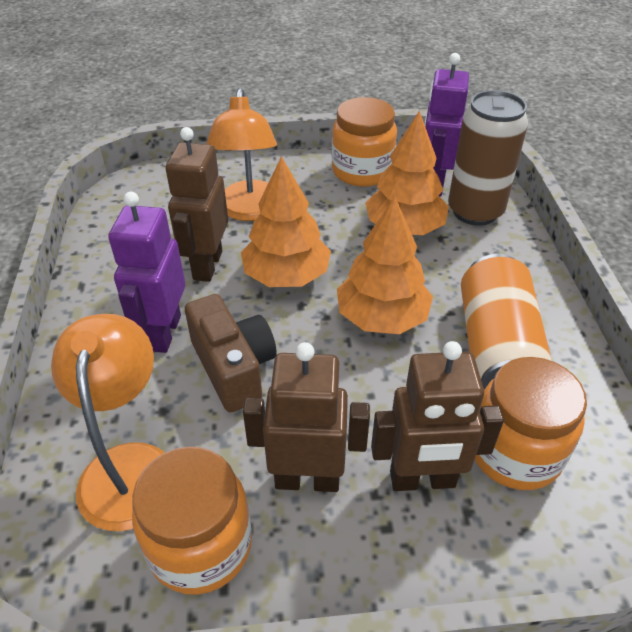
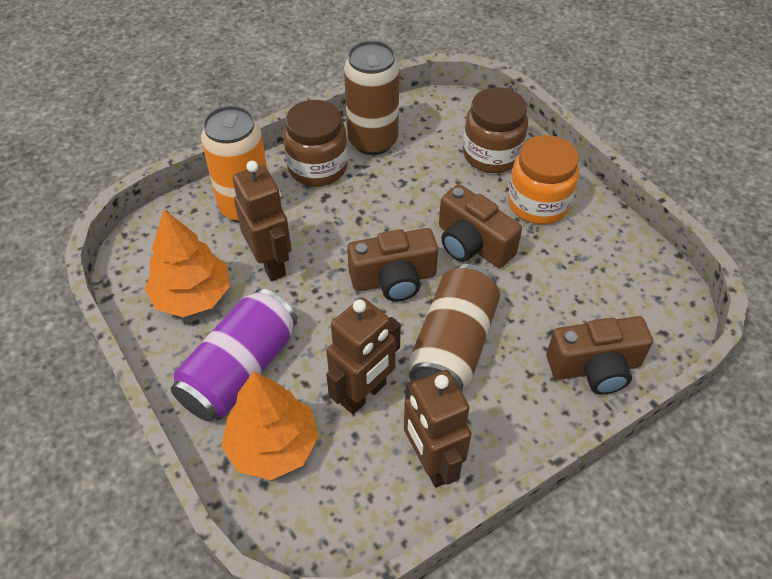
brown camera: [185,294,277,412] = 1 -> [347,228,438,302] [439,184,522,268] [546,316,653,395] = 3
brown can: [448,90,528,226] = 1 -> [344,40,400,155] [409,264,500,392] = 2
brown jar: none = 0 -> [283,100,348,186] [463,87,528,173] = 2
orange jar: [132,447,252,595] [332,97,397,187] [475,357,587,490] = 3 -> [508,135,579,224] = 1
orange lamp: [51,314,165,531] [206,88,277,221] = 2 -> none = 0
orange tree: [241,156,331,287] [337,198,433,334] [365,111,449,235] = 3 -> [145,210,230,317] [221,371,319,480] = 2
purple can: none = 0 -> [171,289,297,422] = 1
purple robot: [108,192,186,353] [424,53,469,197] = 2 -> none = 0

